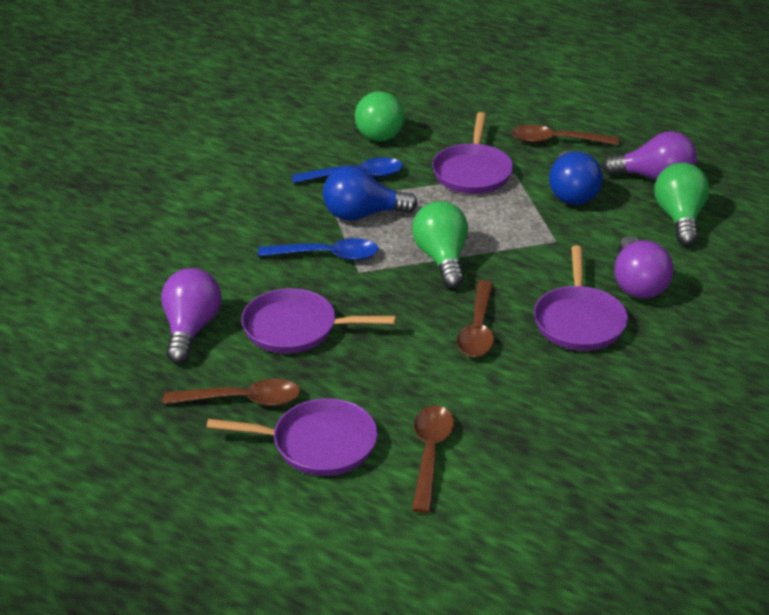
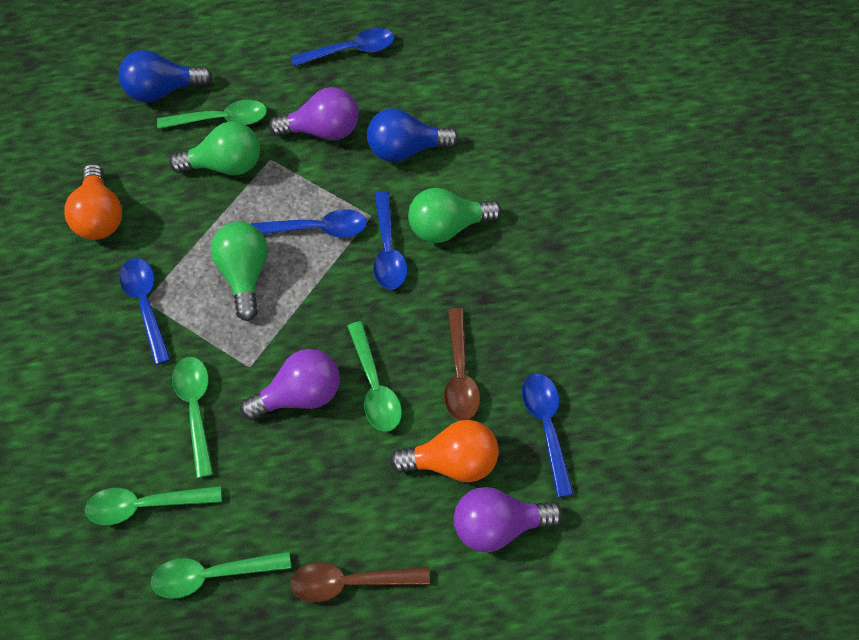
blue spoon: [258,238,379,260] [292,157,403,183] = 2 -> [119,258,171,365] [251,209,367,238] [291,28,395,66] [373,191,407,289] [522,373,574,497] = 5
brown spoon: [163,378,300,406] [412,405,454,513] [457,280,494,357] [511,124,619,145] = 4 -> [290,562,430,602] [444,308,480,420] = 2
green spoon: none = 0 -> [85,486,222,525] [151,551,291,599] [157,100,267,129] [172,357,213,478] [347,321,402,432] = 5
orange light bulb: none = 0 -> [64,164,122,240] [390,420,499,482] = 2
purple pan: [207,398,378,476] [241,288,396,353] [432,112,513,194] [534,245,628,351] = 4 -> none = 0

